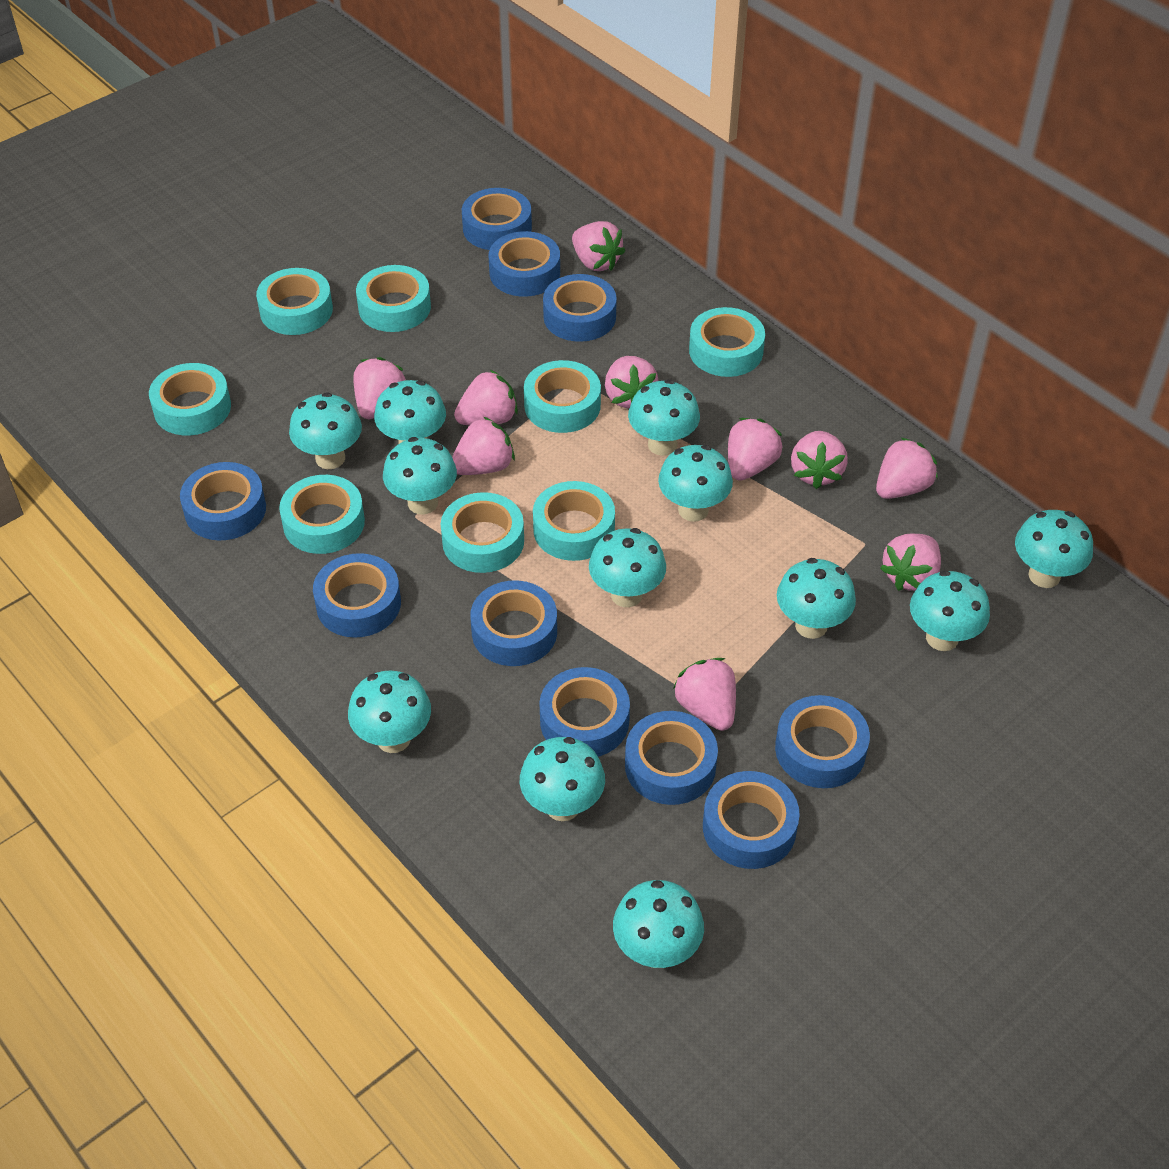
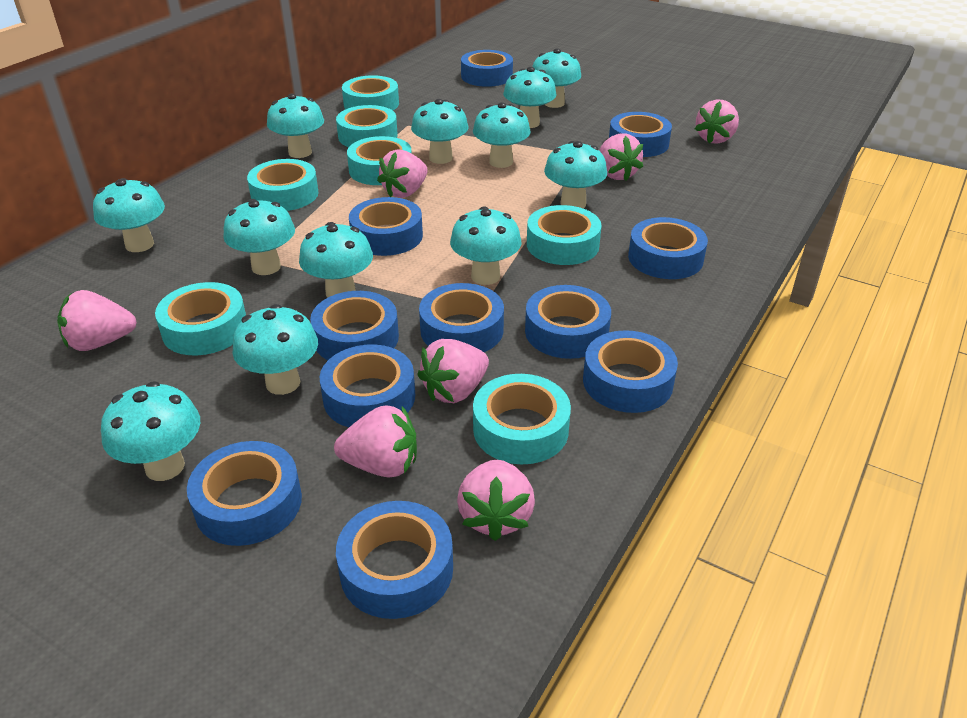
blue tape: [180,462,266,541] [313,553,401,638] [462,188,532,250] [470,581,557,666] [489,231,560,296] [539,667,630,757] [543,274,617,342] [625,711,718,805] [703,771,800,869] [775,695,870,788] = 10 -> [187,441,302,546] [310,291,399,360] [320,345,415,427] [336,501,453,619] [349,197,423,256] [419,283,504,352] [461,50,513,87] [525,285,611,359] [583,330,678,413] [609,112,672,157] [628,217,708,279] = 11
pink strawberry: [353,357,406,419] [452,417,515,475] [454,370,518,425] [572,221,625,271] [605,356,659,408] [673,658,736,731] [728,418,783,481] [791,431,848,489] [876,438,938,499] [880,534,941,591] = 10 -> [57,290,137,351] [334,405,417,477] [377,150,428,198] [417,339,489,403] [457,460,535,541] [599,133,643,181] [695,99,739,144] = 7
turquoise tape: [149,363,231,436] [256,268,333,335] [279,475,365,554] [356,265,431,332] [441,492,524,573] [524,360,601,433] [533,481,615,561] [689,307,765,377] = 8 -> [155,282,246,355] [247,159,319,211] [336,105,398,147] [342,75,399,110] [347,136,412,185] [473,374,571,464] [527,205,602,265] = 7

